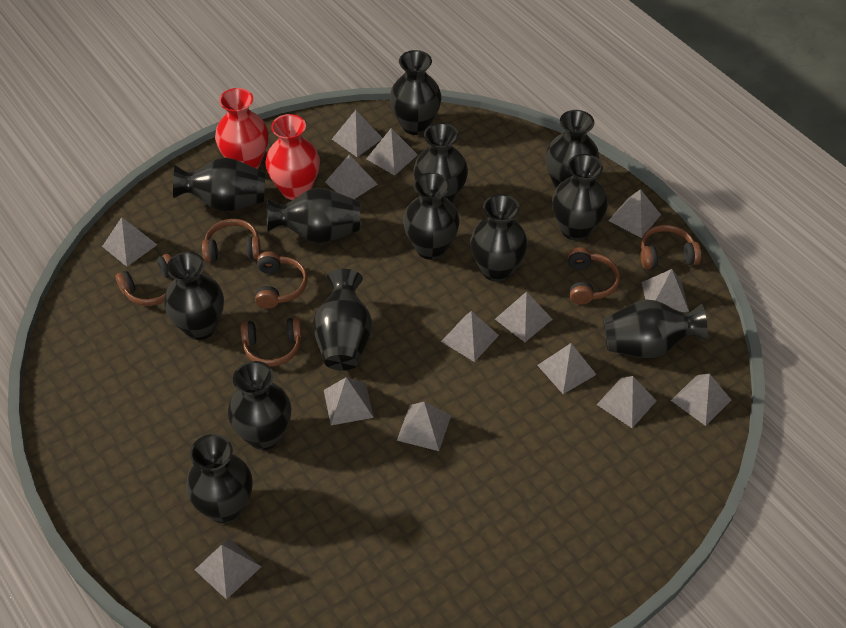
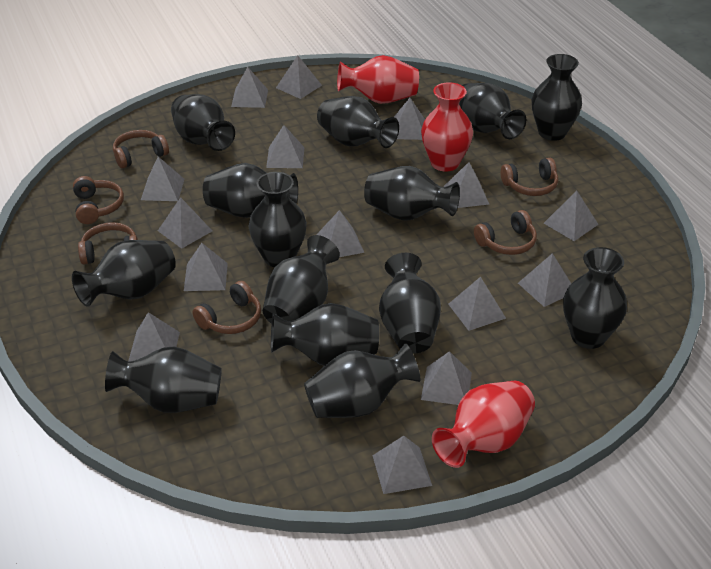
black vase: [164,252,224,340] [173,157,265,212] [186,434,253,523] [228,361,291,450] [267,188,360,243] [313,269,373,370] [390,50,441,135] [403,172,460,260] [413,123,468,204] [470,194,527,282] [545,110,600,189] [552,154,608,241] [603,300,708,359] = 13 -> [72,240,176,307] [105,346,222,413] [171,94,235,151] [203,163,298,218] [248,172,307,267] [263,235,340,324] [271,303,379,366] [304,343,420,418] [317,96,399,148] [364,166,460,221] [379,253,441,354] [459,83,526,139] [532,54,582,141] [563,247,627,349] = 14
grey pyramid: [102,217,157,267] [195,538,261,600] [324,377,374,425] [325,154,377,199] [332,110,383,157] [366,128,418,176] [397,402,451,451] [441,311,499,362] [495,291,552,342] [537,343,597,394] [597,376,657,428] [609,189,661,238] [641,269,689,312] [671,373,731,426] = 14 -> [128,312,180,362] [141,157,184,201] [158,197,212,249] [184,243,228,291] [231,66,268,108] [266,125,305,168] [276,55,322,99] [316,210,364,257] [372,436,432,494] [394,98,425,140] [421,351,472,405] [444,162,489,208] [448,277,506,331] [518,253,571,307] [544,190,599,241] = 15
red vase: [215,88,269,169] [265,114,320,200] = 2 -> [337,55,419,104] [421,82,473,172] [432,381,535,468] = 3

